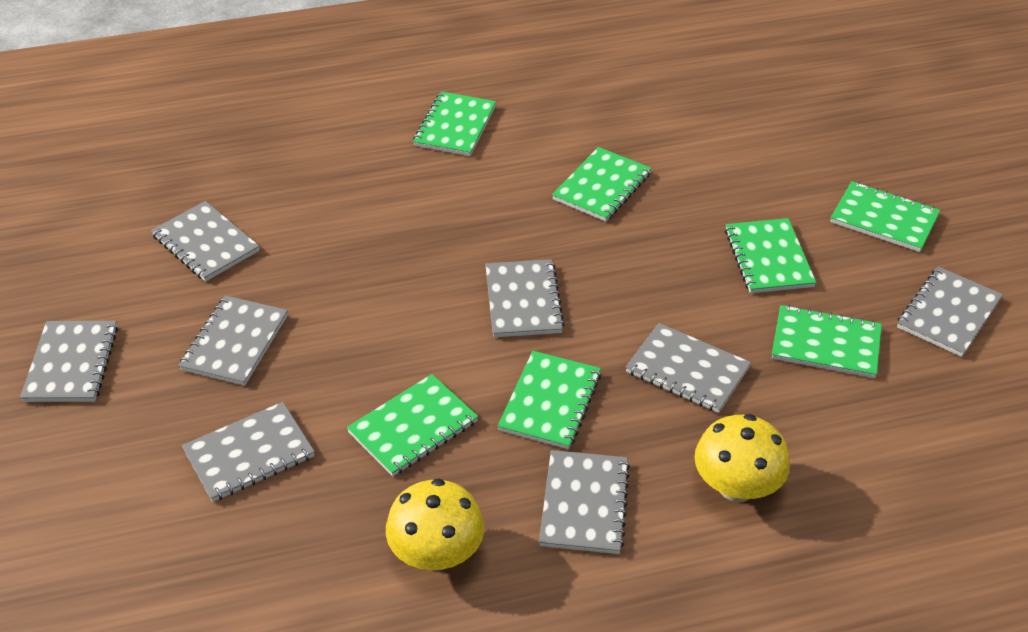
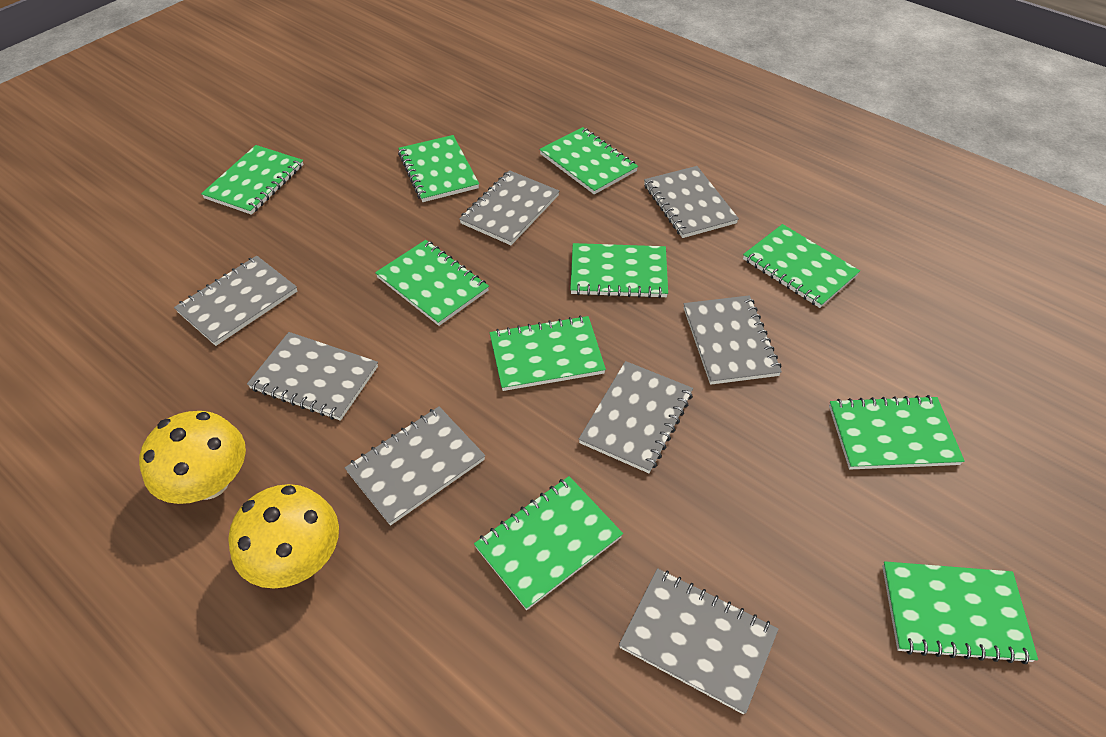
green notebook: [347,374,478,476] [413,91,496,156] [498,351,601,449] [552,147,652,222] [725,218,816,293] [772,305,882,378] [830,181,941,252] = 7 -> [201,145,304,215] [375,240,489,326] [398,135,479,202] [474,476,623,610] [490,315,606,391] [539,127,638,195] [570,243,668,298] [743,224,860,308] [829,395,965,469] [882,561,1038,664] = 10

